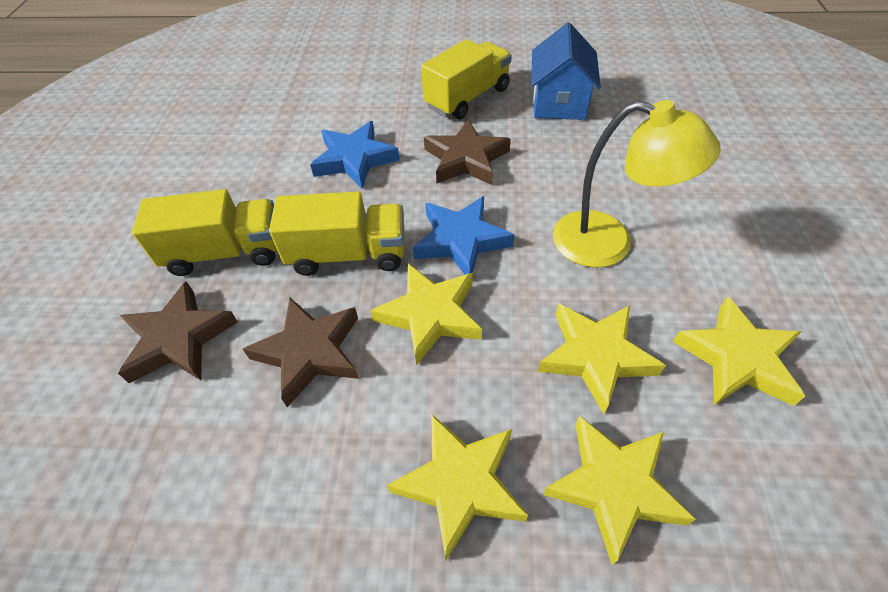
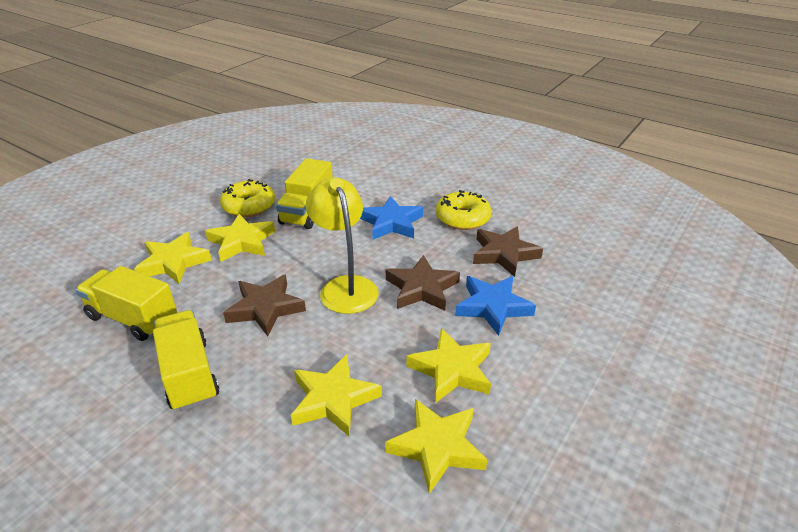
blue house: [531,22,601,120] = 1 -> none = 0
yellow donut: none = 0 -> [220,179,275,217] [436,190,492,230] = 2

